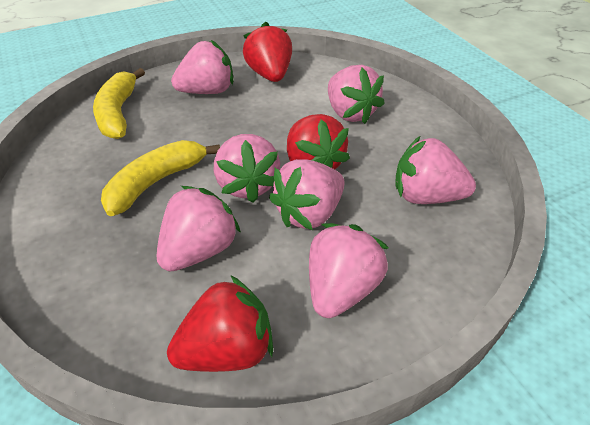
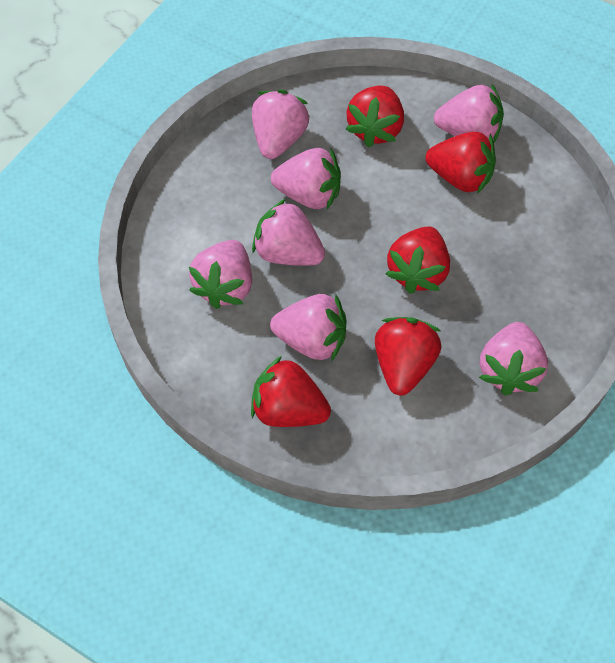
red strawberry: [167,275,273,372] [243,22,292,82] [287,114,350,169] = 3 -> [251,356,331,427] [346,86,404,147] [375,317,442,396] [386,226,450,294] [425,132,496,194] = 5
yellow banana: [93,68,145,139] [101,140,220,216] = 2 -> none = 0

